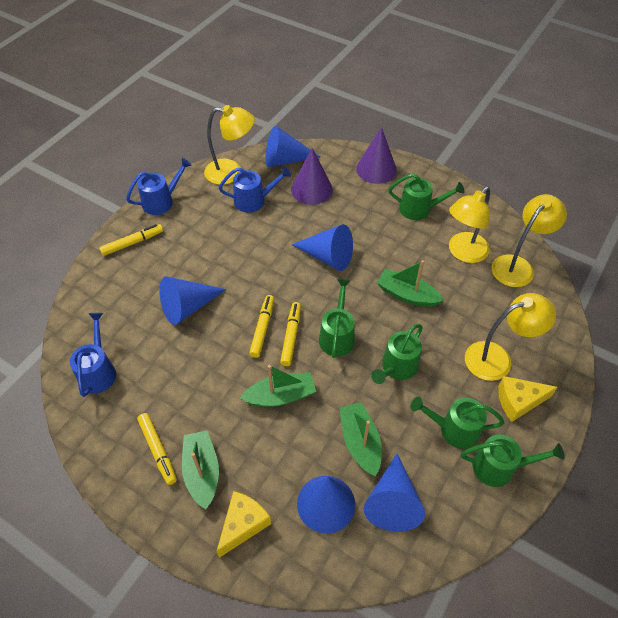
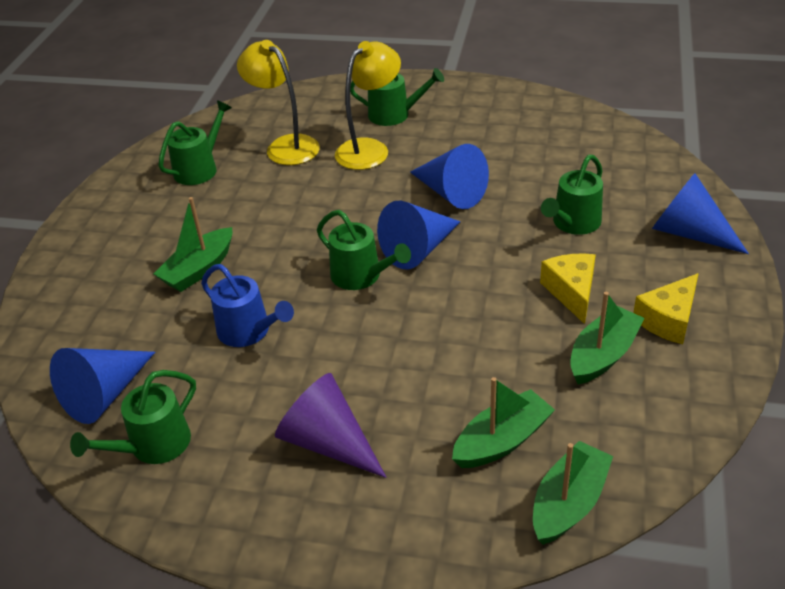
blue cone: [159,276,226,325] [265,126,320,167] [291,224,353,271] [297,476,355,534] [364,453,425,532] = 5 -> [50,348,155,424] [377,201,460,269] [410,144,489,209] [652,173,749,254] = 4
blue watering can: [70,313,116,397] [126,158,192,215] [219,166,291,213] = 3 -> [201,264,294,347] = 1
purple cone: [291,148,333,205] [356,127,397,184] = 2 -> [275,373,386,478] = 1
yellow lamp: [204,105,255,185] [449,187,490,263] [465,293,556,381] [492,194,567,287] = 4 -> [237,40,320,165] [335,41,401,170] = 2
yellow marker: [99,224,163,256] [137,413,177,485] [249,295,274,358] [280,302,301,366] = 4 -> none = 0

